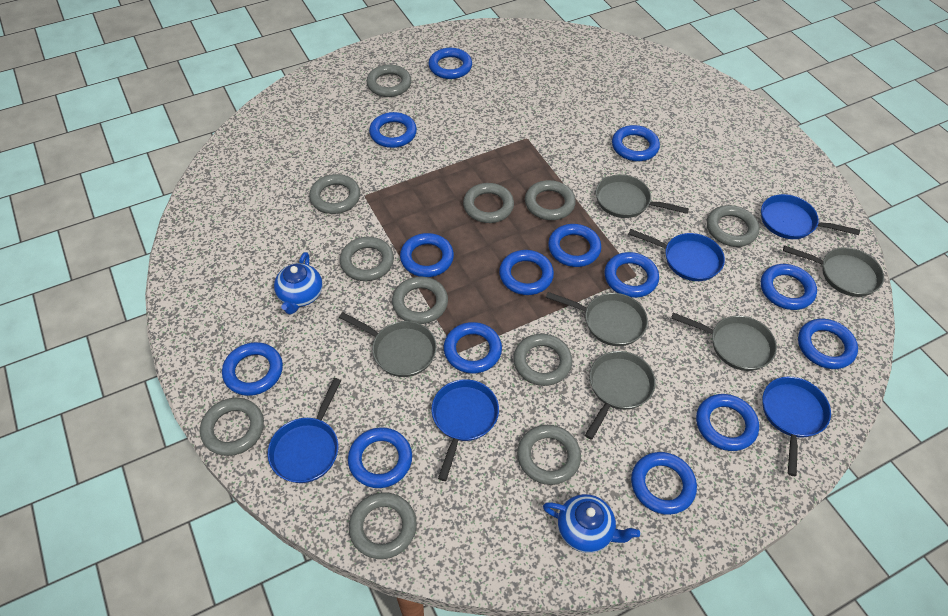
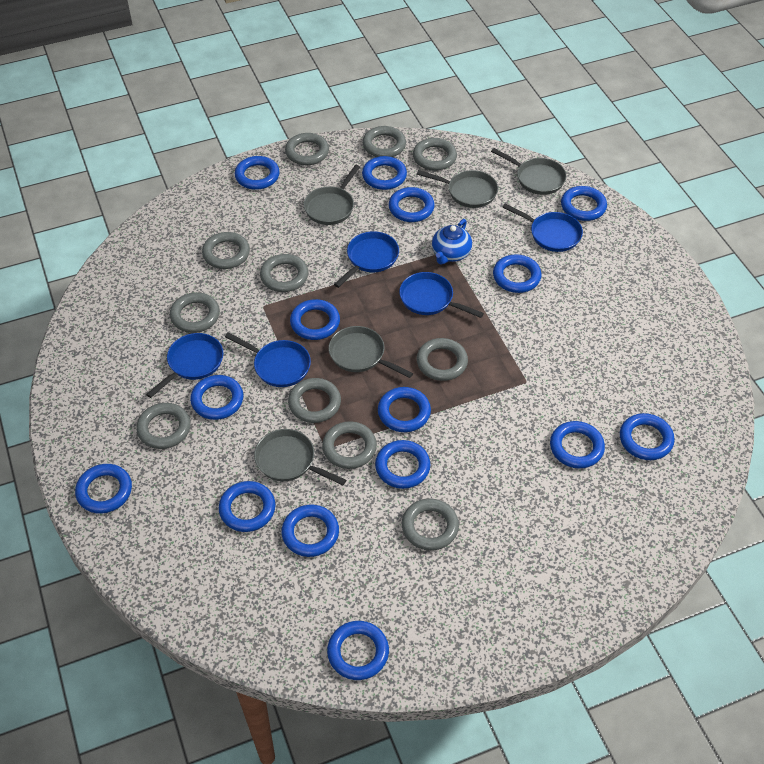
blue ring: [222,342,283,396] [348,427,412,488] [369,112,417,148] [400,233,454,277] [428,48,472,79] [444,322,502,374] [499,250,554,295] [548,224,601,267] [604,252,659,298] [612,125,660,161] [631,452,697,515] [696,394,759,451] [761,264,817,310] [798,319,858,369] = 14 -> [75,464,132,514] [190,375,243,420] [219,481,276,532] [235,156,280,190] [282,505,339,557] [290,299,340,340] [327,621,389,680] [362,156,407,190] [375,440,431,489] [378,387,431,432] [389,187,434,222] [493,254,541,293] [550,421,605,469] [561,186,607,221] [620,413,675,460] = 15
blue teapot: [274,252,322,315] [543,494,640,553] = 2 -> [432,219,472,265] = 1
grey pan: [339,312,437,377] [546,292,648,346] [585,351,656,440] [596,174,689,218] [671,313,777,371] [783,246,884,297] = 6 -> [254,429,346,486] [304,165,360,225] [329,326,413,378] [417,170,498,208] [491,148,567,195] = 5

